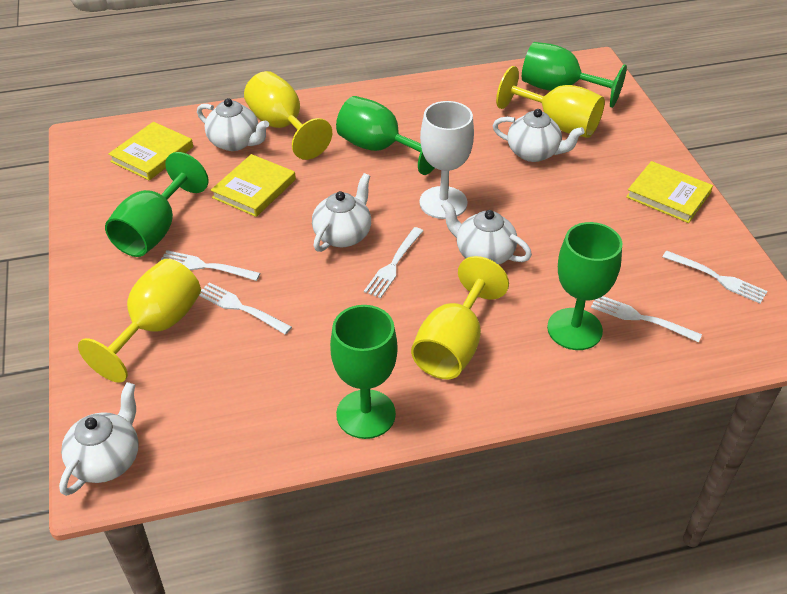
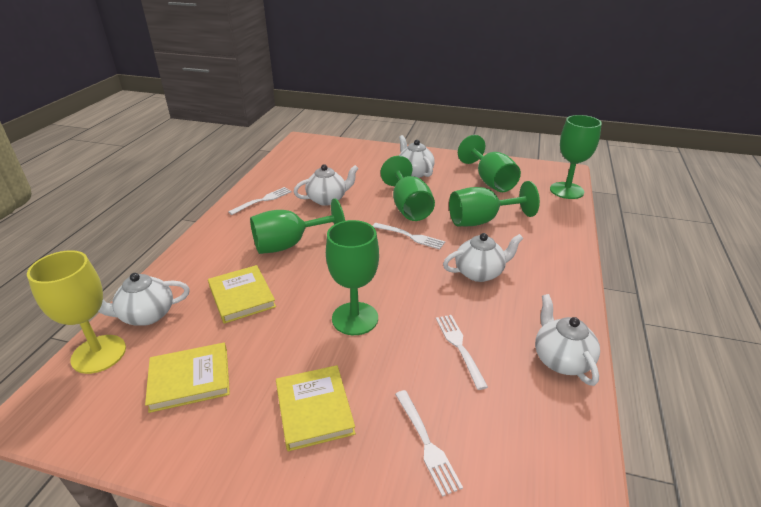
green goblet: [105,152,209,257] [330,305,398,439] [336,96,434,175] [522,42,627,108] [547,222,622,350] = 5 -> [250,198,345,254] [326,220,379,335] [381,156,435,221] [449,181,540,226] [458,135,521,192] [550,115,602,199] = 6
white fork: [159,250,260,281] [199,282,292,335] [364,227,423,298] [591,296,702,343] [663,251,767,304] = 5 -> [228,187,292,215] [373,223,445,250] [395,390,463,497] [436,315,488,390] = 4
white goblet: [419,101,474,219] = 1 -> none = 0
yellow goblet: [78,259,201,383] [244,71,332,160] [411,256,509,379] [496,66,605,138] = 4 -> [27,250,126,374] = 1

